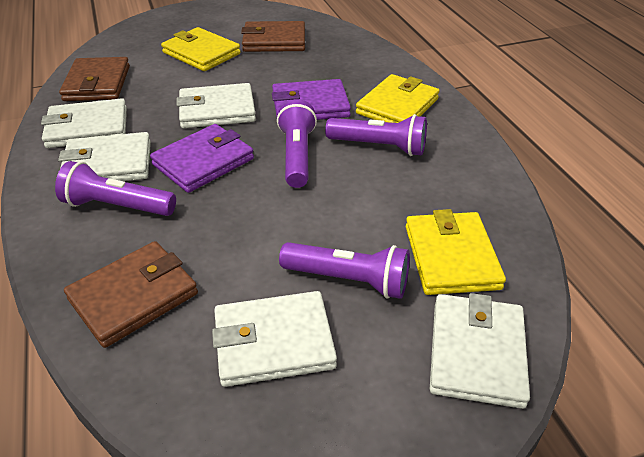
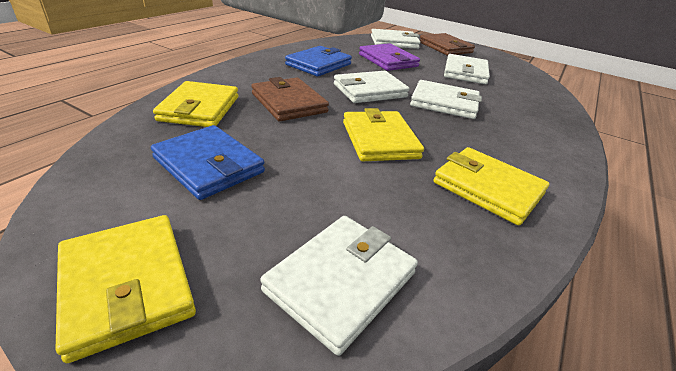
blue wallet: none = 0 -> [151,125,265,200] [285,46,352,76] = 2
brown wallet: [59,57,130,101] [64,241,198,348] [241,21,305,52] = 3 -> [251,77,329,121] [420,33,475,56] = 2
purple flashlight: [55,161,176,216] [277,99,317,188] [279,242,410,299] [325,114,427,156] = 4 -> none = 0
purple wallet: [150,124,254,193] [272,79,351,120] = 2 -> [359,43,420,71] = 1
yellow wallet: [161,27,241,71] [356,74,439,123] [406,209,506,295] = 3 -> [56,215,196,363] [153,81,238,127] [343,108,424,161] [433,147,549,226] = 4

